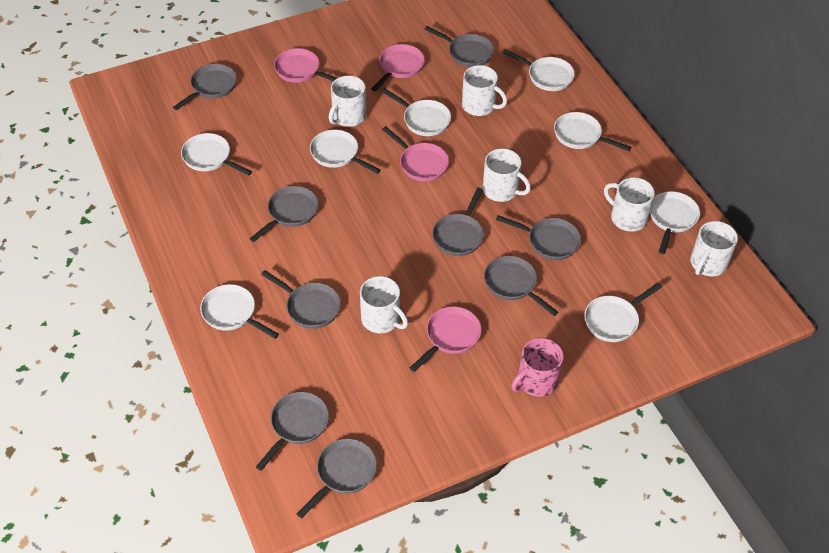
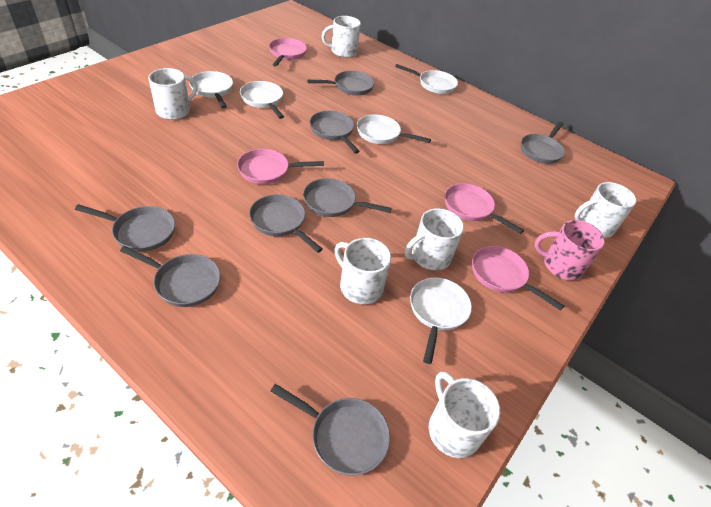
grey pan: [173,64,237,110] [250,186,318,242] [256,392,329,471] [261,270,341,329] [297,439,377,518] [424,26,494,67] [432,188,484,256] [484,256,558,316] [496,215,581,260] = 9 -> [75,204,175,252] [120,246,221,307] [249,194,323,253] [271,384,390,476] [303,178,392,217] [307,71,374,96] [309,111,360,154] [521,121,565,164] = 8
white pan: [181,133,252,176] [200,284,279,339] [310,130,381,174] [381,88,451,136] [502,49,575,91] [554,112,632,151] [584,283,662,342] [650,191,700,254] = 8 -> [189,71,233,109] [240,81,284,119] [357,114,431,144] [395,64,458,94] [410,277,472,364] = 5

